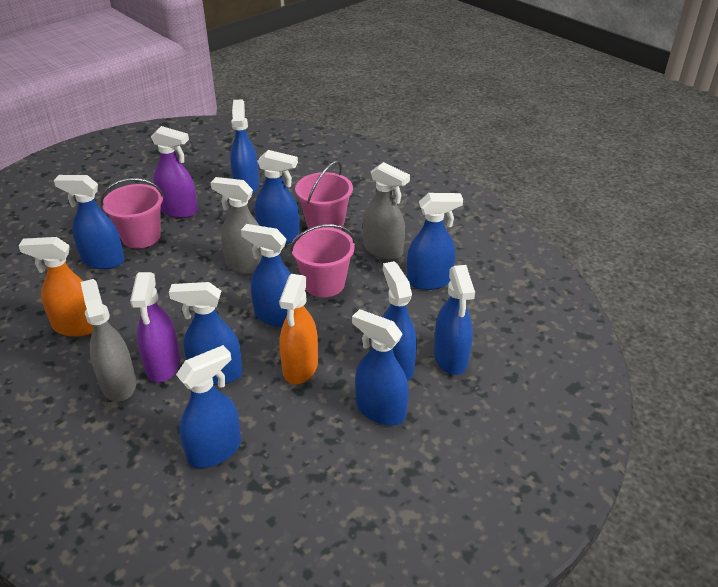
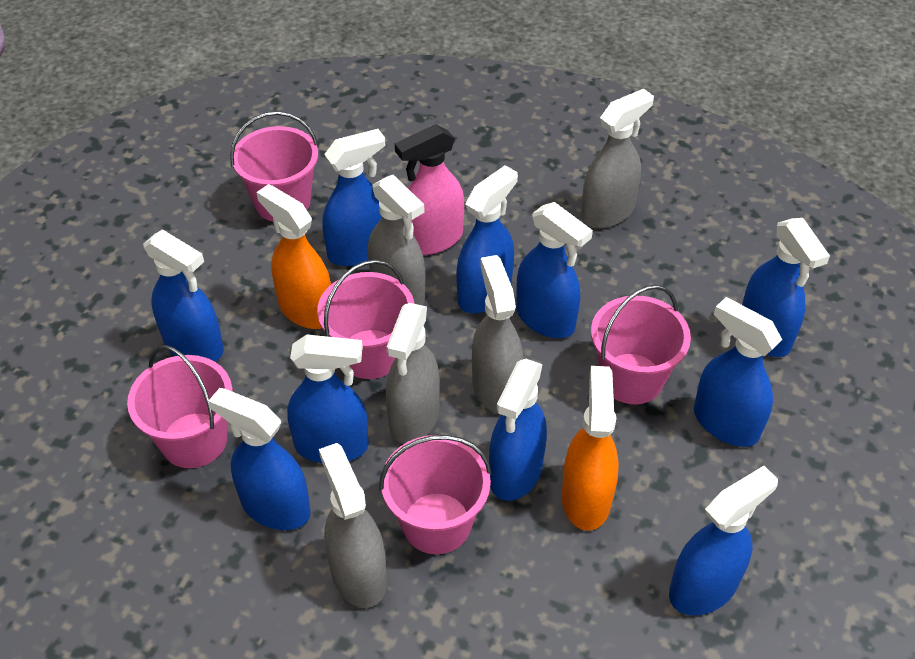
grey spray bottle: [81,279,136,402] [211,177,262,275] [363,162,410,260] = 3 -> [319,443,387,608] [368,175,425,305] [386,303,440,444] [472,255,523,413] [581,89,654,228] = 5
pink bucket: [101,178,164,248] [290,224,355,297] [295,161,353,230] = 3 -> [127,345,233,468] [230,111,318,221] [317,260,414,379] [379,435,492,554] [591,285,691,404] = 5
pink spray bottle: none = 0 -> [395,124,464,255] = 1
purple spray bottle: [130,272,180,383] [151,126,198,218] = 2 -> none = 0

